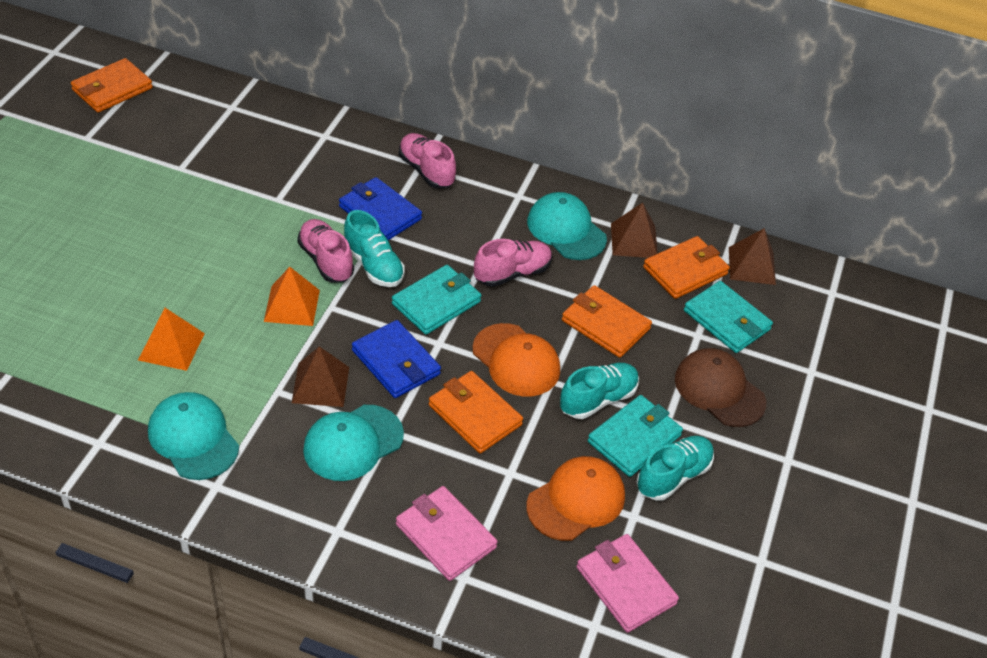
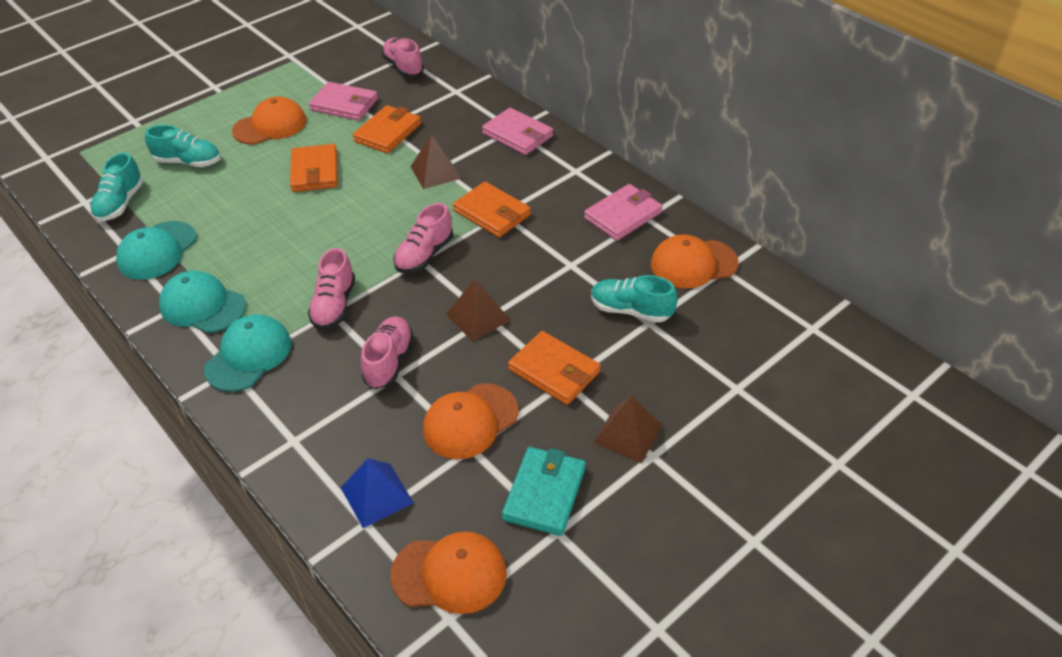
blue pyramid: none = 0 -> [341,459,414,528] = 1
blue wallet: [339,177,422,240] [352,320,441,398] = 2 -> none = 0
brown cap: [675,348,766,427] = 1 -> none = 0
orange cap: [473,323,560,396] [526,456,625,541] = 2 -> [232,96,306,145] [390,531,507,614] [423,383,518,459] [651,234,739,288] = 4
orange pyramid: [138,308,205,371] [264,267,320,326] = 2 -> none = 0
pink shoe: [297,219,354,282] [399,133,456,188] [474,239,552,287] = 3 -> [308,248,355,330] [361,316,414,389] [382,38,424,77] [393,203,453,273] = 4
pink wallet: [396,486,498,581] [576,534,679,633] = 2 -> [309,82,378,121] [482,108,553,155] [584,184,663,241] = 3
turquoise wallet: [392,265,481,335] [588,395,683,477] [684,281,773,353] = 3 -> [502,447,586,536] = 1

